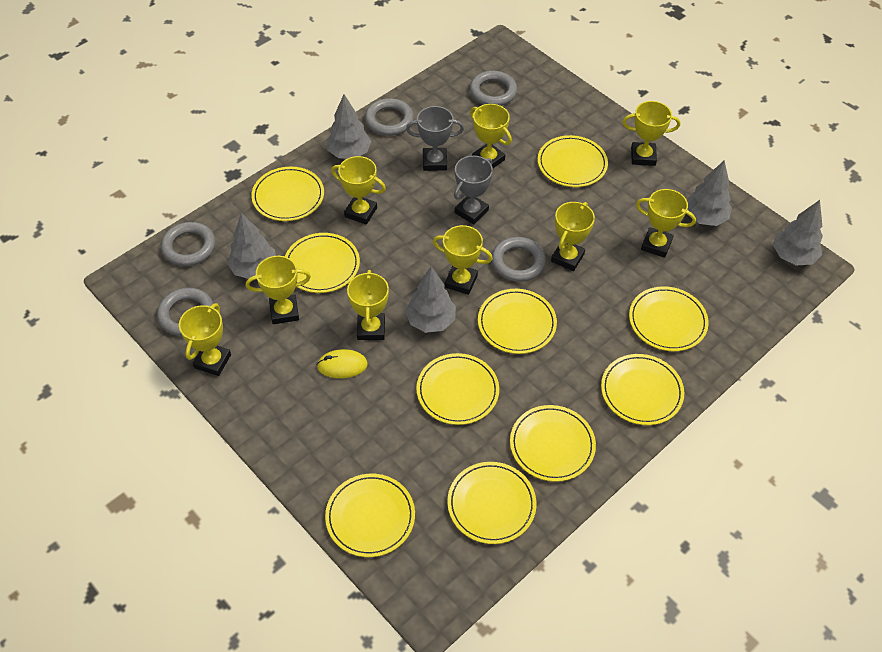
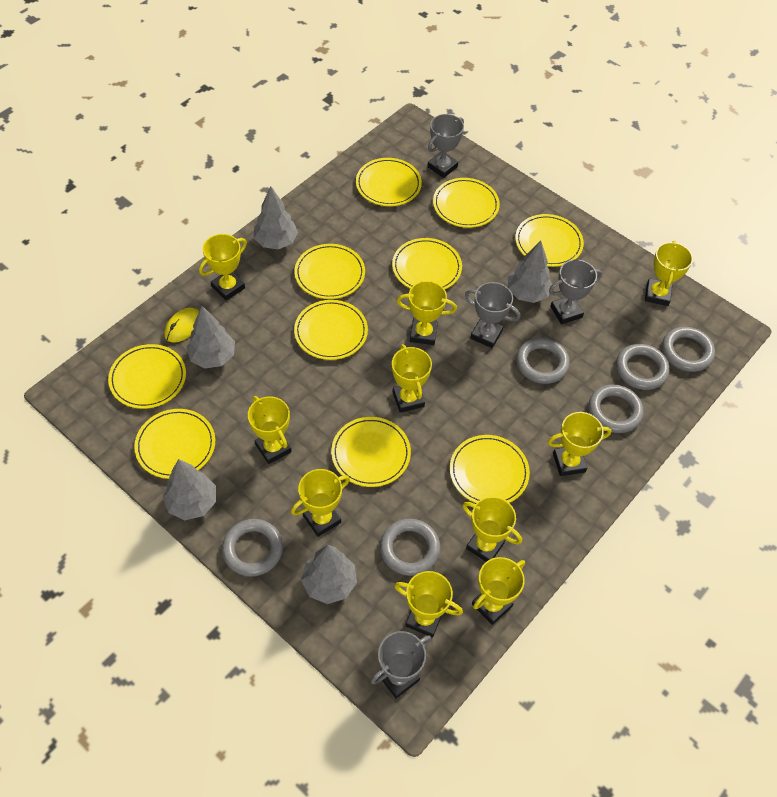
grey ring: [157,288,214,336] [161,222,216,266] [365,98,414,136] [470,71,517,106] [492,237,546,282] = 5 -> [222,519,283,577] [380,519,440,576] [516,338,570,384] [589,384,644,433] [616,344,670,390] [662,327,715,372] = 6
grey trophy: [406,106,464,171] [454,156,493,225] = 2 -> [370,631,431,699] [427,114,464,178] [465,282,520,348] [549,259,602,324] = 4
yellow trophy: [179,303,231,376] [246,256,311,324] [331,156,386,225] [347,270,389,340] [433,225,493,295] [470,104,512,168] [551,202,595,271] [622,101,680,166] [636,189,696,258] = 9 -> [199,234,247,301] [248,396,292,464] [291,469,350,537] [392,344,432,413] [394,571,463,637] [397,281,457,345] [462,496,522,562] [472,557,525,625] [548,412,611,476] [645,241,693,306] = 10

